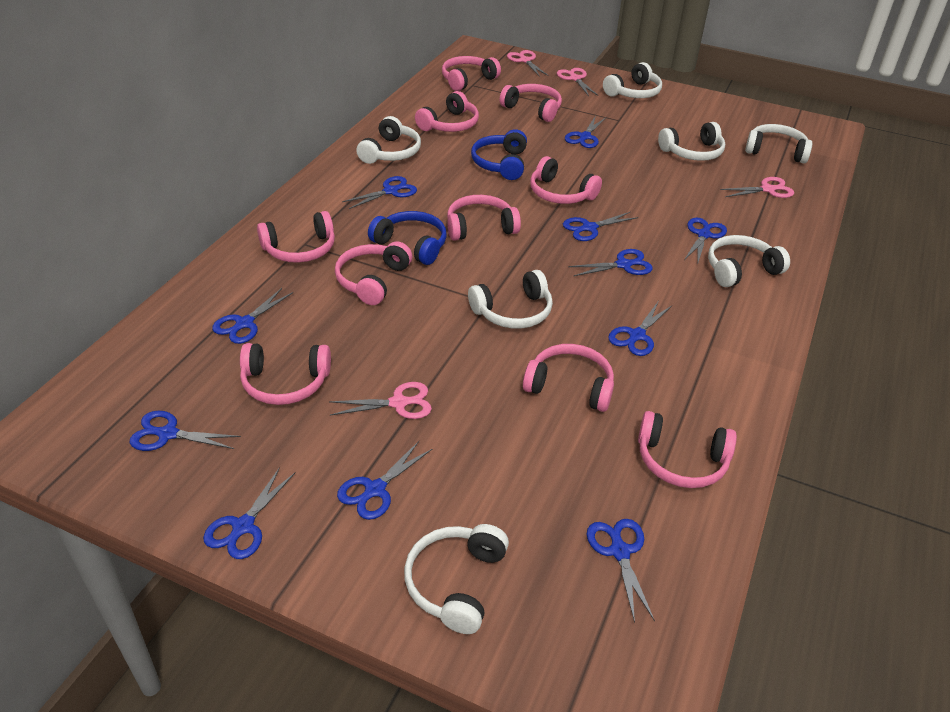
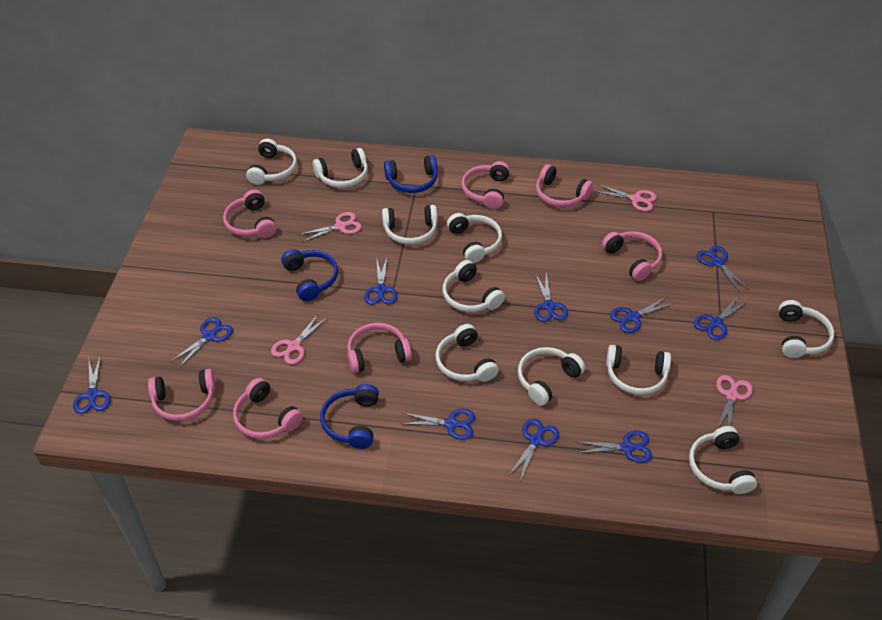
blue headphones: [368,211,447,265] [471,129,527,180] = 2 -> [281,249,338,301] [320,384,379,449] [384,155,438,193] = 3
blue scissors: [130,411,241,451] [203,467,295,559] [212,288,293,344] [337,441,432,520] [342,176,417,209] [563,212,638,241] [565,116,606,148] [568,249,653,276] [587,519,655,623] [608,302,672,356] [684,218,727,265] = 11 -> [73,355,111,414] [170,317,233,368] [364,257,397,305] [401,409,475,440] [509,418,559,481] [534,273,568,322] [578,431,652,463] [610,297,674,333] [694,297,748,340] [697,246,749,292] = 10
pink headphones: [240,343,331,405] [257,211,335,263] [335,241,412,305] [415,91,479,132] [442,56,501,91] [447,195,521,241] [500,84,562,122] [523,344,614,412] [530,156,602,204] [638,411,737,488] = 10 -> [148,369,216,421] [223,189,277,238] [233,378,303,439] [347,323,412,373] [461,161,510,209] [536,164,593,207] [602,231,662,281] = 7
white headphones: [356,116,421,164] [404,524,509,634] [468,270,553,329] [603,62,662,98] [658,122,725,161] [708,235,790,287] [745,124,812,163] = 7 -> [246,138,297,185] [313,148,368,188] [382,205,438,245] [436,324,499,382] [443,260,505,312] [447,213,502,263] [518,347,585,406] [606,345,671,395] [689,426,757,494] [779,300,834,358] = 10

